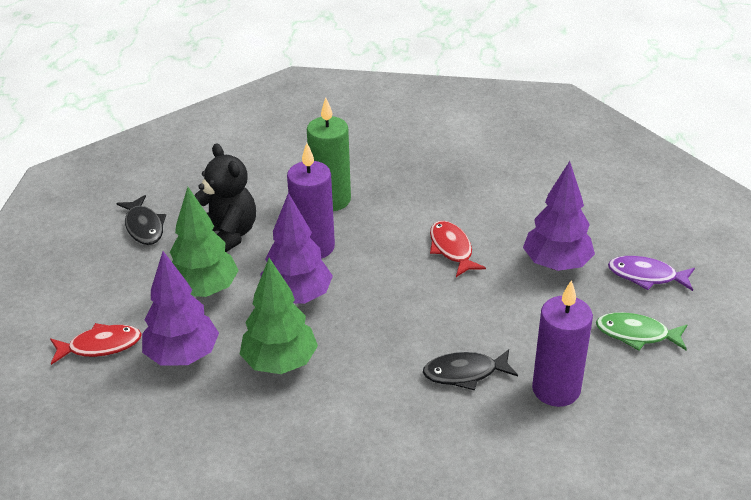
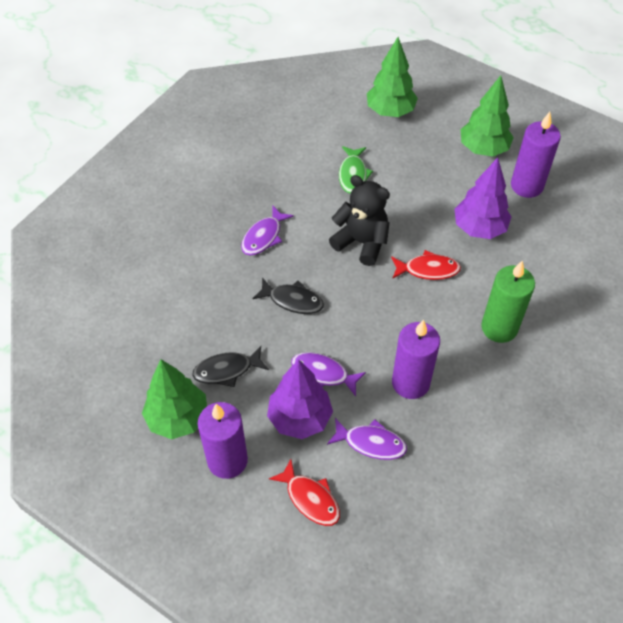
green tree: [170,187,239,297] [240,258,318,374] = 2 -> [142,359,207,439] [367,37,418,117] [460,75,514,156] = 3
purple candle: [287,143,335,259] [532,280,593,407] = 2 -> [198,402,248,479] [392,319,440,399] [511,112,561,198] = 3
purple fish: [608,256,695,291] = 1 -> [241,206,294,255] [291,352,366,396] [327,418,407,460] = 3
purple tree: [142,251,219,365] [261,193,333,304] [523,161,595,271] = 3 -> [267,359,333,439] [455,157,511,239] = 2

